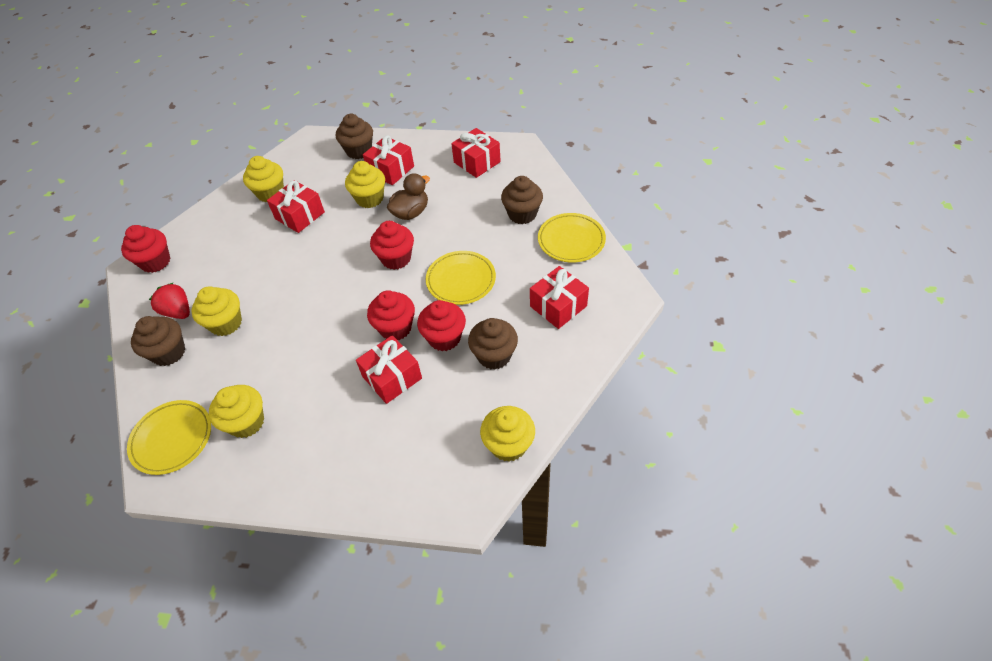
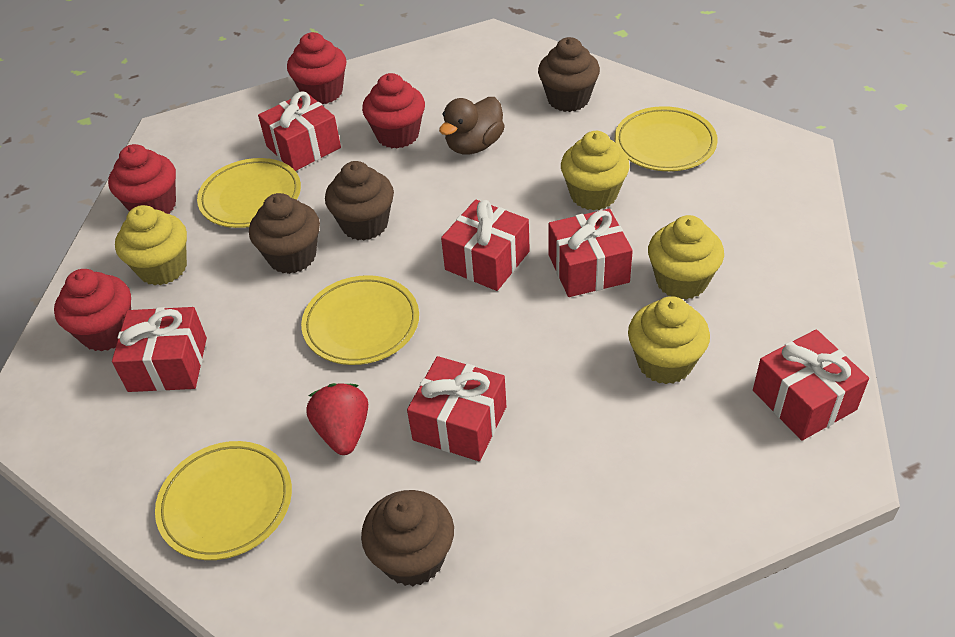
red gift: [267,180,325,233] [356,335,422,404] [363,135,414,185] [451,128,501,178] [530,266,589,329] = 5 -> [112,307,207,392] [258,91,341,171] [407,356,506,461] [441,199,530,291] [548,209,633,297] [753,329,869,441] = 6
yellow cupcake: [191,286,242,336] [209,385,264,438] [243,156,284,202] [345,161,385,208] [480,406,535,462] = 5 -> [115,205,187,285] [561,131,630,211] [628,296,710,384] [648,215,724,300] = 4
yellow plate: [127,400,211,475] [426,251,496,305] [538,213,606,262] = 3 -> [155,441,292,560] [197,158,301,228] [301,275,419,365] [615,106,718,171] = 4

